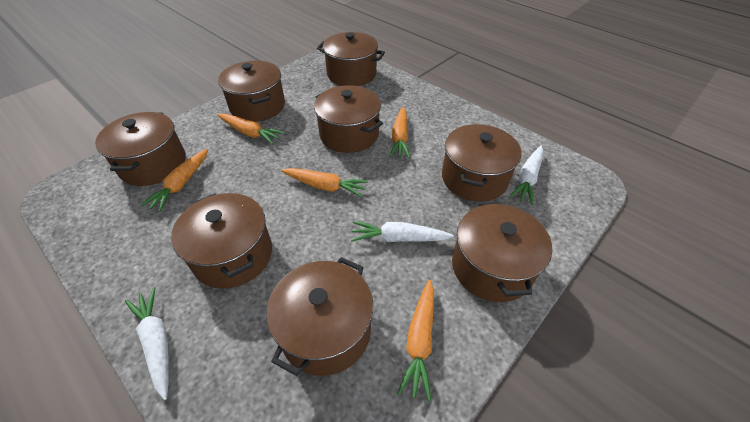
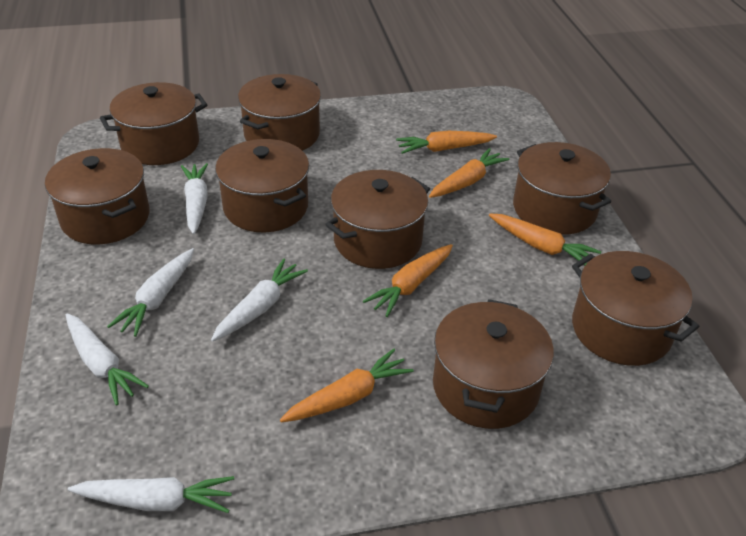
white carrot: [125,287,169,400] [351,221,454,242] [509,146,544,205] = 3 -> [66,313,149,406] [68,476,234,513] [107,248,194,337] [181,163,208,234] [211,258,308,342] = 5

